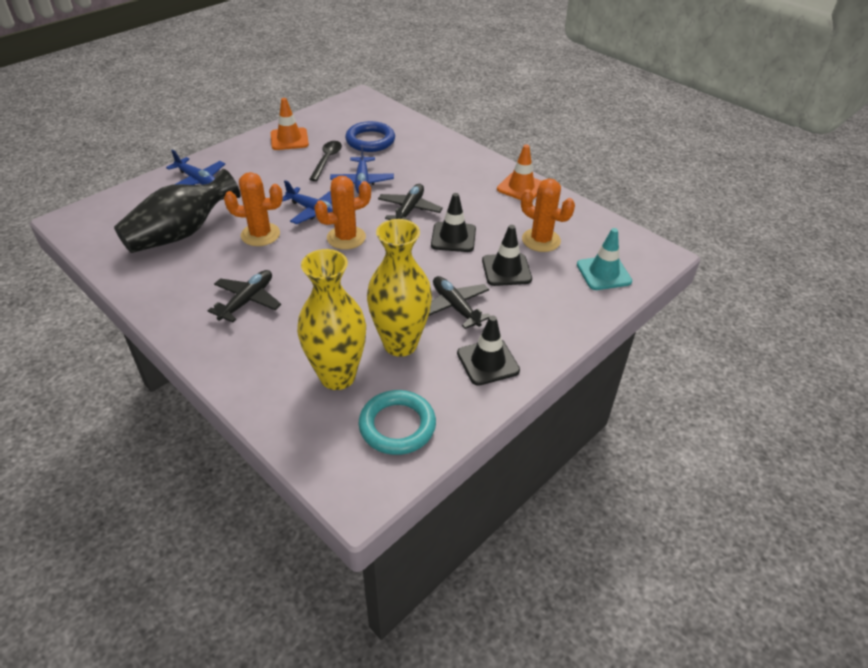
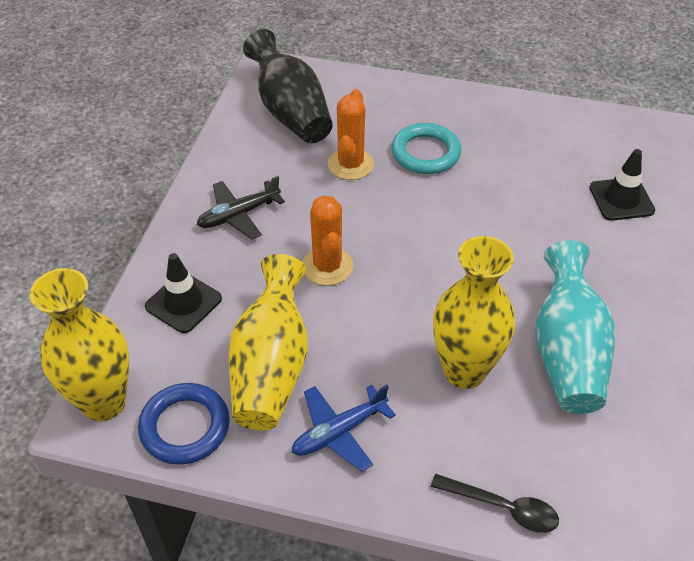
black plane: [208,270,281,323] [378,184,443,222] [429,276,490,329] = 3 -> [197,176,285,239] = 1
black traffic cone: [431,193,476,252] [457,315,520,386] [482,225,532,286] = 3 -> [145,253,222,333] [589,149,655,221] = 2
blue plane: [166,150,225,185] [282,180,333,224] [330,145,394,194] = 3 -> [292,385,396,472] = 1
orange cactus: [224,172,283,246] [314,176,371,250] [521,178,575,252] = 3 -> [302,196,353,286] [328,89,374,180] = 2
orange traffic cone: [271,98,309,150] [497,145,541,200] = 2 -> none = 0
turquoise traffic cone: [577,228,632,290] = 1 -> none = 0
turquoise vase: none = 0 -> [535,240,615,414] = 1
yellow vase: [297,249,366,390] [367,219,432,357] = 2 -> [30,268,129,421] [229,254,308,430] [433,236,515,389] = 3

